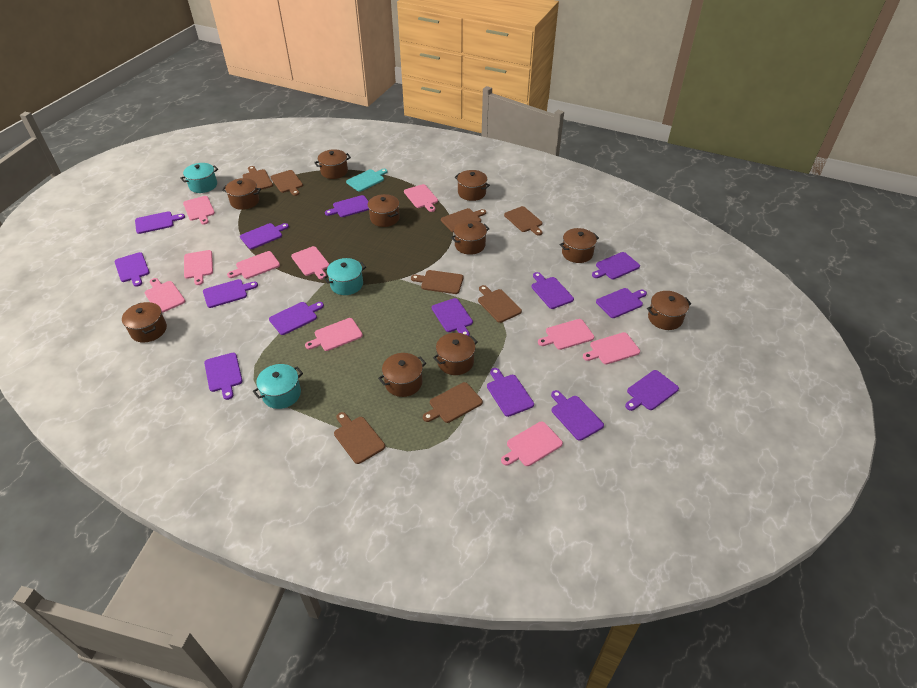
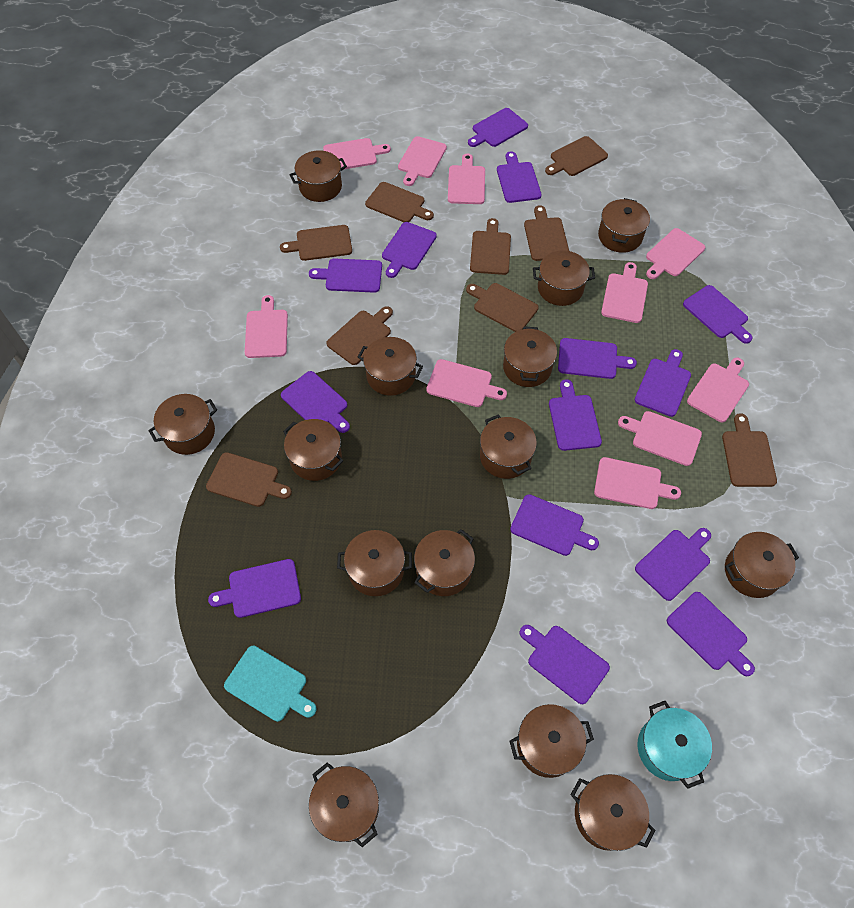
brown cutting board: [242,166,273,191] [271,170,303,196] [334,412,385,464] [411,270,464,294] [423,382,483,423] [441,208,486,232] [478,285,522,323] [504,206,542,236] = 8 -> [206,452,292,507] [280,225,352,261] [326,306,393,365] [365,182,434,222] [466,283,539,332] [470,218,511,275] [524,205,569,261] [545,136,608,176] [722,413,777,487] = 9
brown pot: [122,302,167,343] [222,178,261,210] [314,149,351,179] [368,194,400,227] [378,353,426,397] [433,333,478,375] [451,220,490,255] [455,170,490,201] [560,228,599,263] [647,291,691,330] = 10 -> [148,394,217,455] [283,419,343,481] [289,150,347,202] [309,762,379,847] [337,530,412,596] [358,337,423,396] [414,529,475,596] [480,415,537,479] [503,327,557,387] [510,704,594,778] [533,250,595,306] [570,774,656,851] [598,198,650,253] [725,532,799,598] = 14
turquoise pot: [180,163,218,193] [253,364,303,409] [323,258,366,295] = 3 -> [638,701,712,789] = 1

